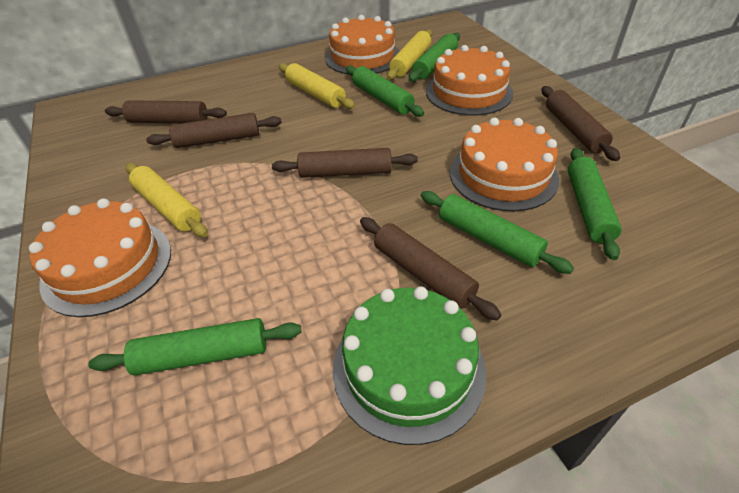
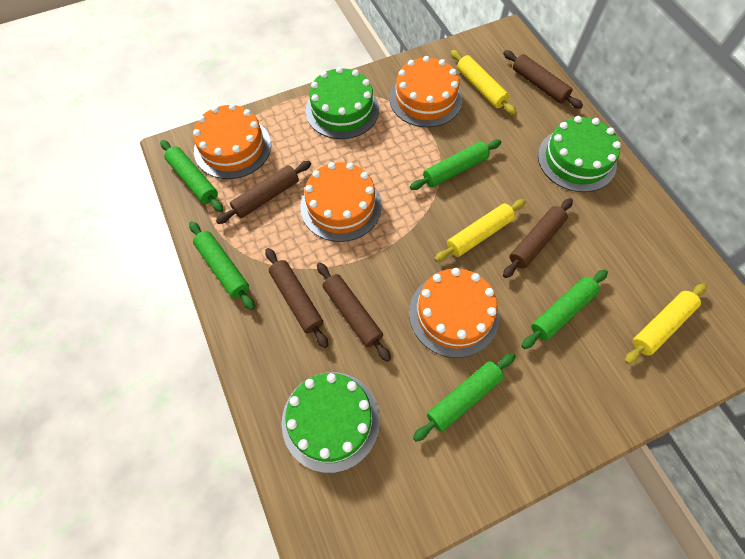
green cake: [333,286,486,445] = 1 -> [282,372,380,473] [306,67,379,139] [538,116,621,192] = 3

